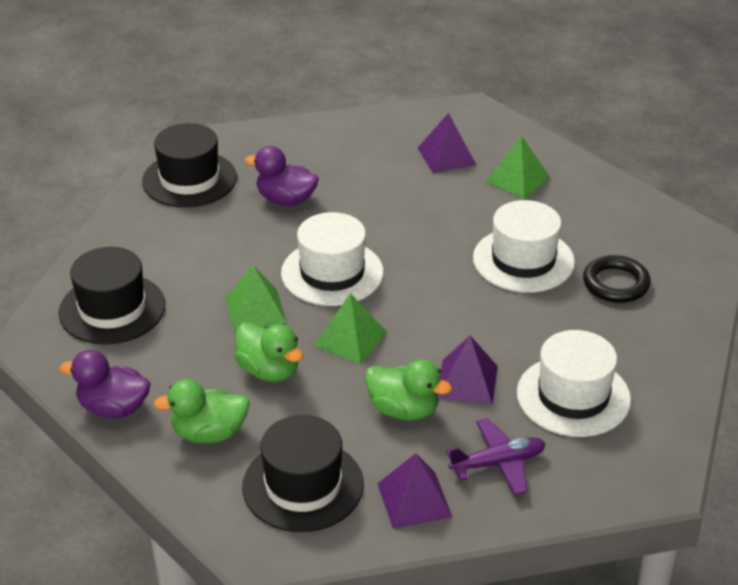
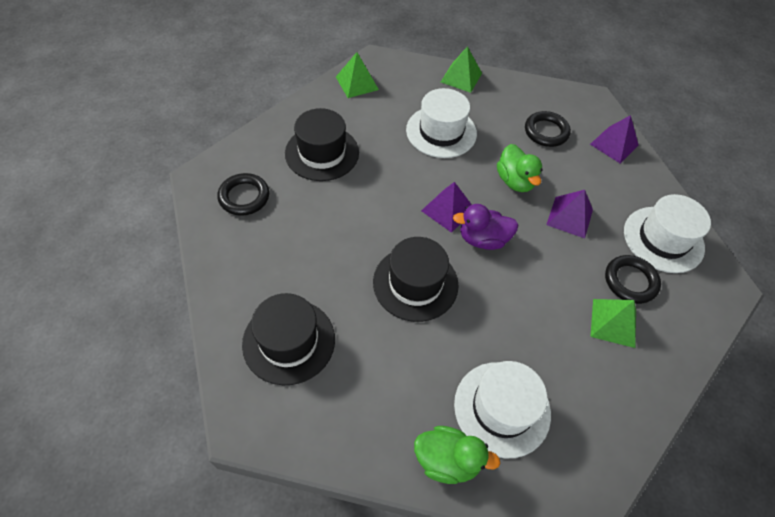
black ring: [583,255,651,303] = 1 -> [217,173,269,216] [525,111,571,147] [605,255,661,304] = 3
green duck: [153,379,249,444] [234,322,303,382] [365,360,452,420] = 3 -> [414,426,500,484] [497,144,542,192] = 2
purple duck: [60,350,151,418] [245,146,319,206] = 2 -> [453,204,518,250] = 1
purple plane: [446,418,545,495] = 1 -> none = 0

